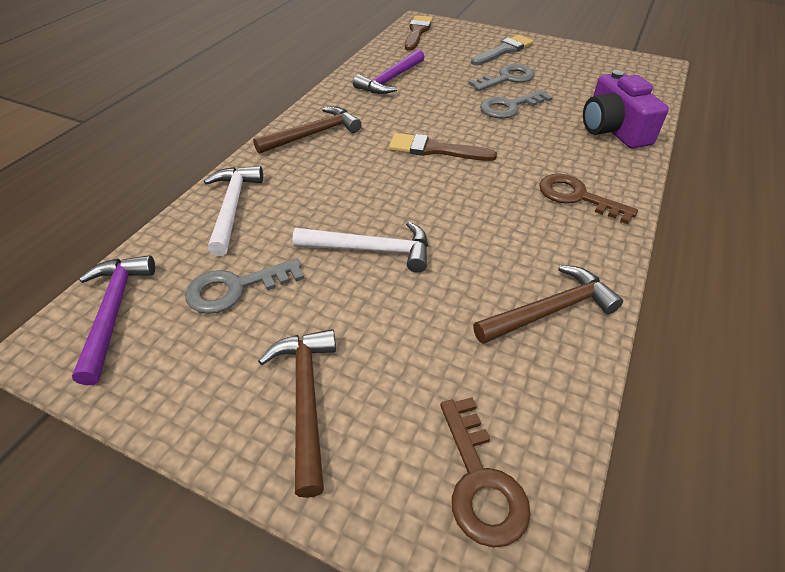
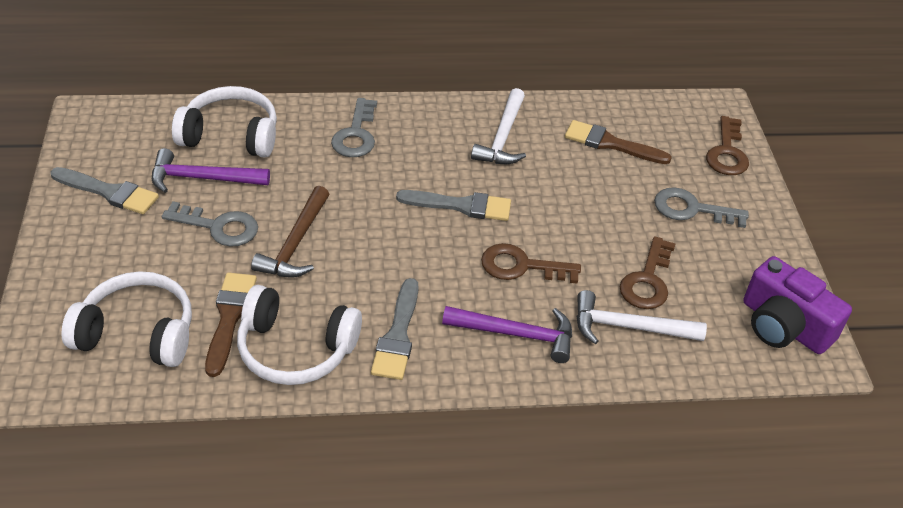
brown hammer: [253,106,362,154] [258,329,336,498] [473,265,623,344] = 3 -> [251,186,329,278] = 1
brown key: [440,397,530,548] [539,174,638,224] = 2 -> [481,243,581,284] [619,236,676,309] [706,116,749,175] = 3
grey brush: [471,35,533,65] = 1 -> [50,167,159,214] [371,278,419,380] [396,190,511,221] = 3
white headphones: none = 0 -> [61,271,192,367] [172,86,277,158] [237,285,362,385] = 3

